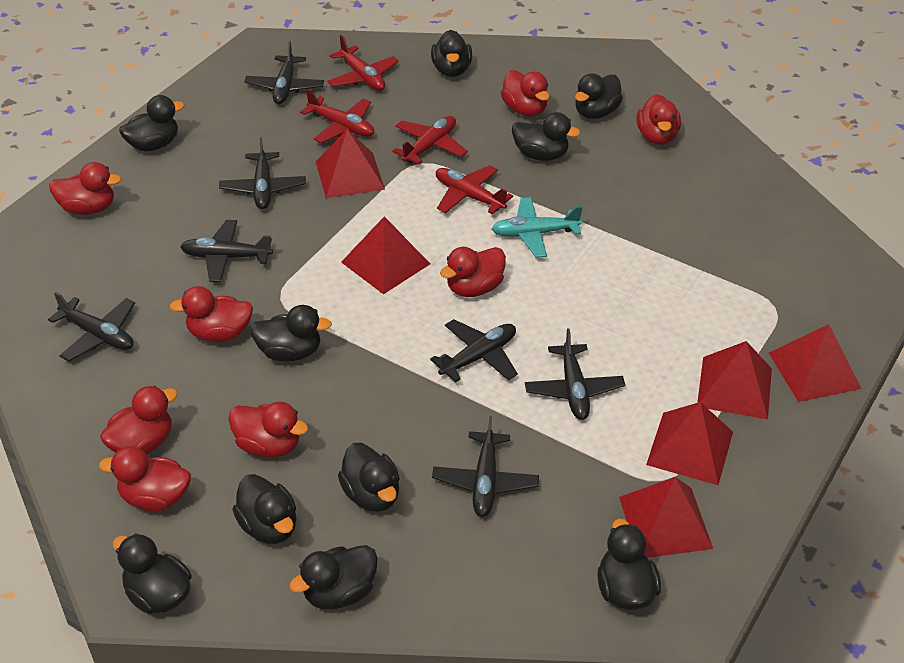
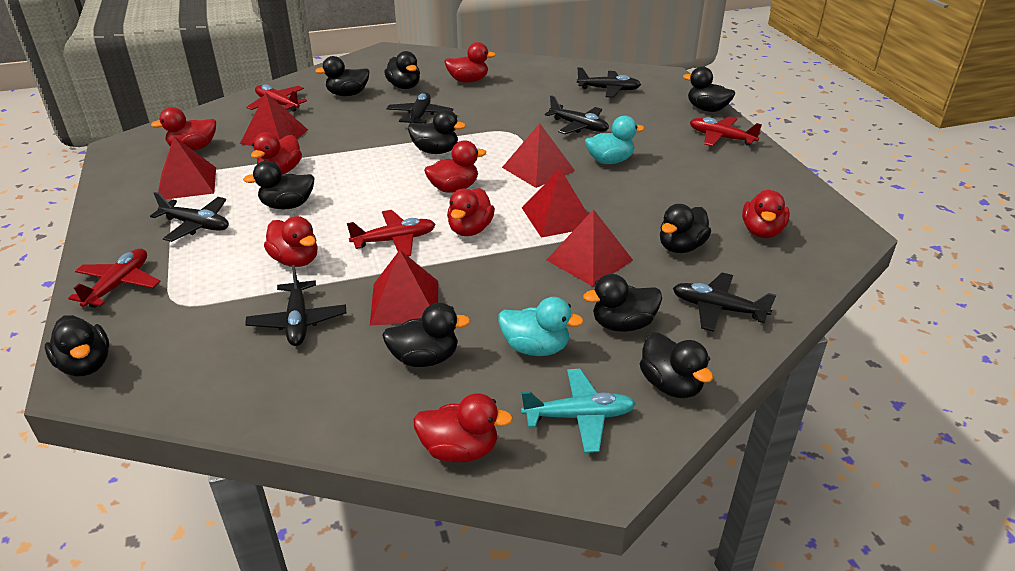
black plane: [48,292,135,361] [180,220,273,282] [219,137,306,209] [244,41,324,104] [430,319,518,382] [432,416,539,517] [525,328,625,420] = 7 -> [150,192,229,242] [245,265,346,346] [387,92,453,124] [545,95,609,134] [577,67,641,98] [673,272,776,332] = 6
turquoise duck: none = 0 -> [498,297,584,356] [585,116,645,164] = 2

